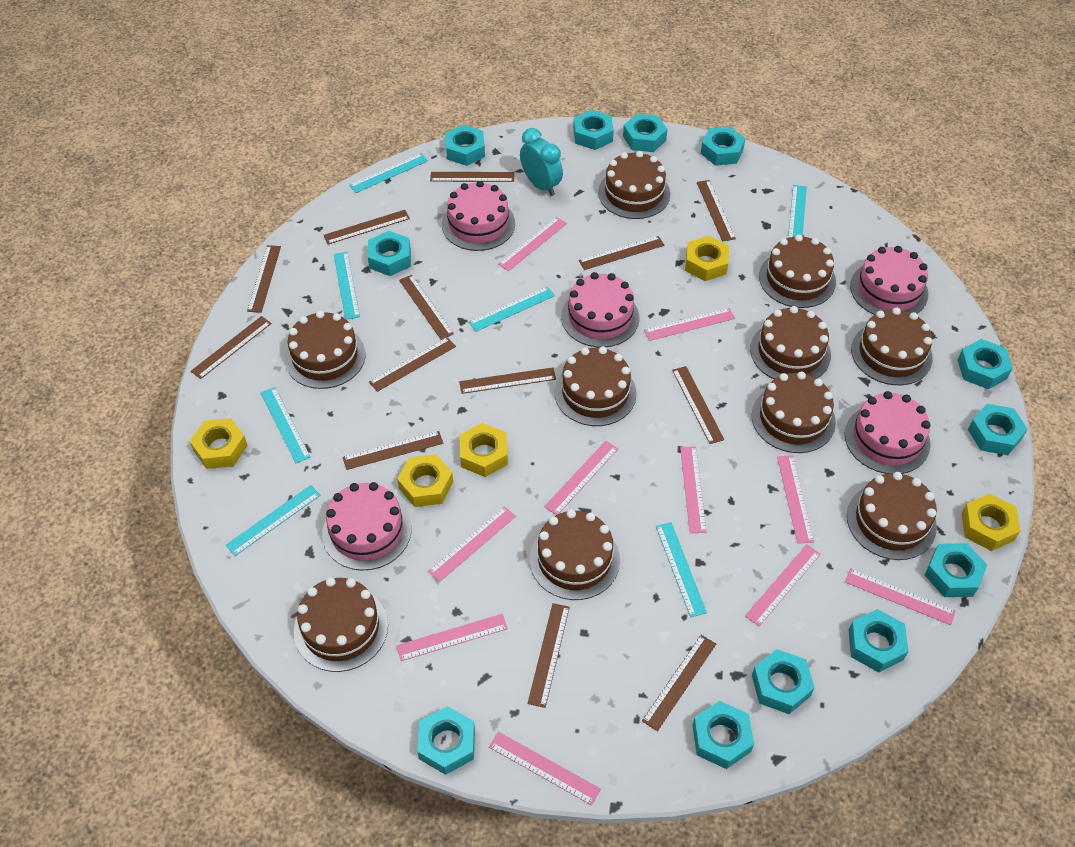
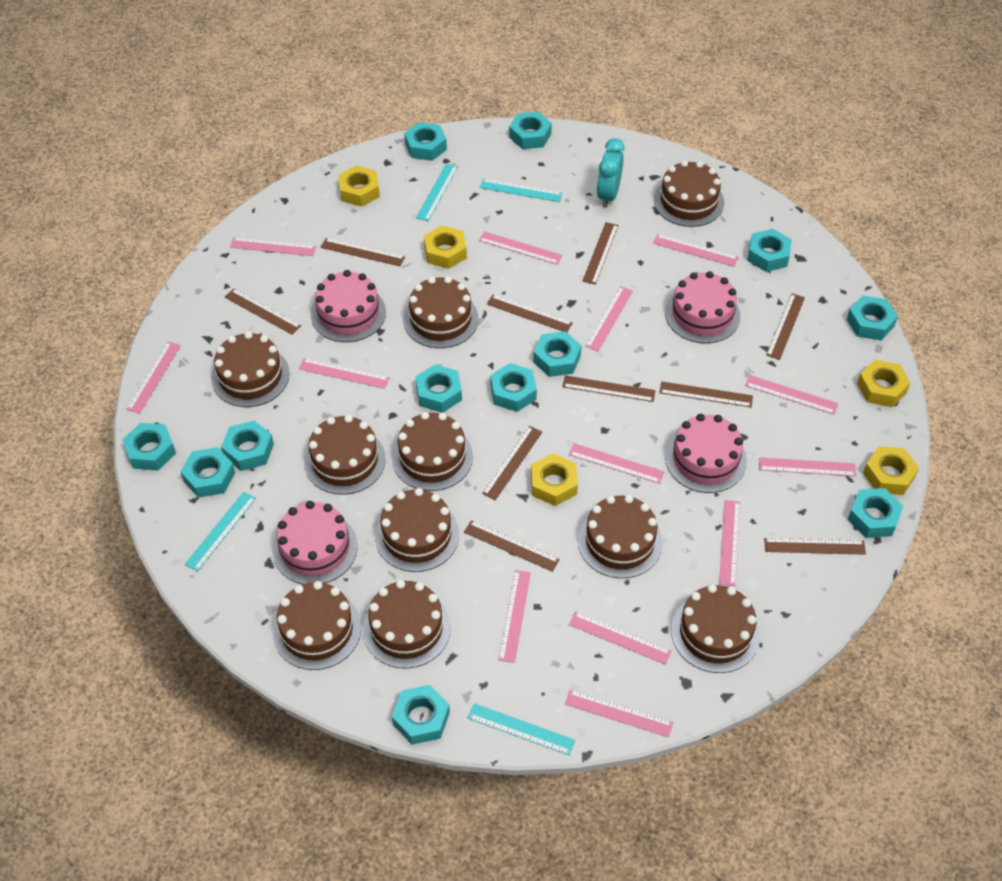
brown ruler: [191,316,272,379] [247,245,281,313] [323,210,410,245] [343,431,443,470] [369,337,456,392] [399,275,454,340] [430,172,514,182] [459,367,556,394] [528,603,570,708] [579,236,664,270] [642,635,716,731] [672,366,724,444] [697,180,736,241] = 13 -> [225,288,301,335] [321,238,405,267] [464,520,560,572] [482,426,542,500] [487,295,572,332] [562,376,656,402] [582,222,619,285] [659,381,753,407] [764,538,866,555] [766,293,805,360] = 10
pink cake: [322,482,411,571] [442,181,515,251] [561,272,639,347] [845,391,931,474] [850,246,928,315] = 5 -> [272,501,358,584] [311,270,386,342] [665,271,740,343] [665,414,747,493] = 4
pink ruler: [396,614,508,661] [428,506,516,582] [489,731,601,806] [498,217,567,271] [544,441,618,515] [644,308,735,341] [680,447,707,533] [745,544,821,626] [777,455,814,544] [845,568,956,625] = 10 -> [126,342,181,413] [230,237,316,256] [299,358,390,389] [479,231,563,265] [498,570,531,663] [565,689,673,737] [569,443,664,484] [569,611,672,665] [585,286,633,351] [653,234,738,267] [719,500,740,586] [745,375,838,415] [759,457,856,476] = 13
turquoise ruler: [226,485,321,556] [261,387,311,463] [334,252,360,320] [349,153,428,193] [469,287,555,332] [656,522,707,617] [788,185,807,238] = 7 -> [184,492,256,572] [416,163,458,221] [468,703,575,755] [480,179,562,202] = 4

